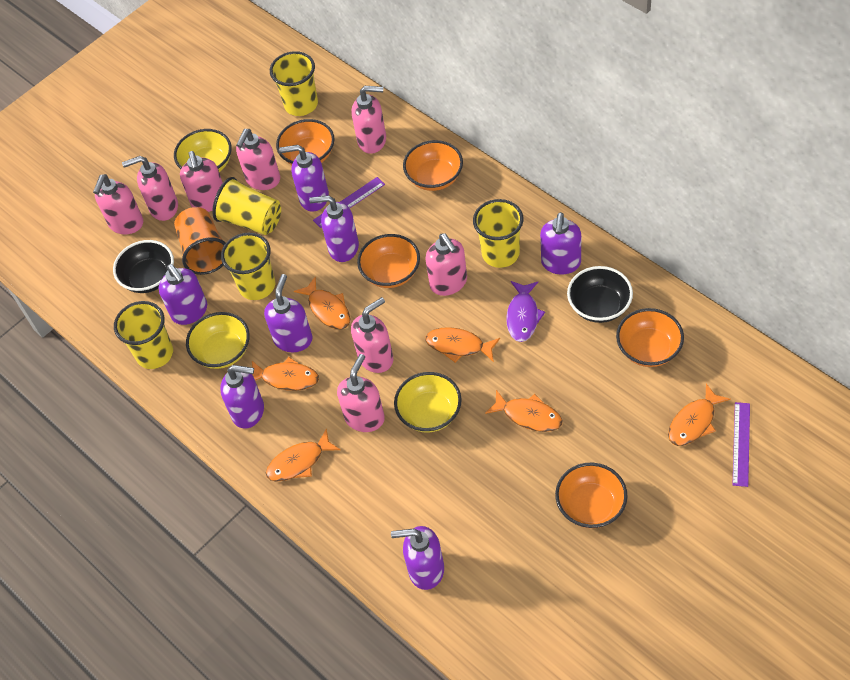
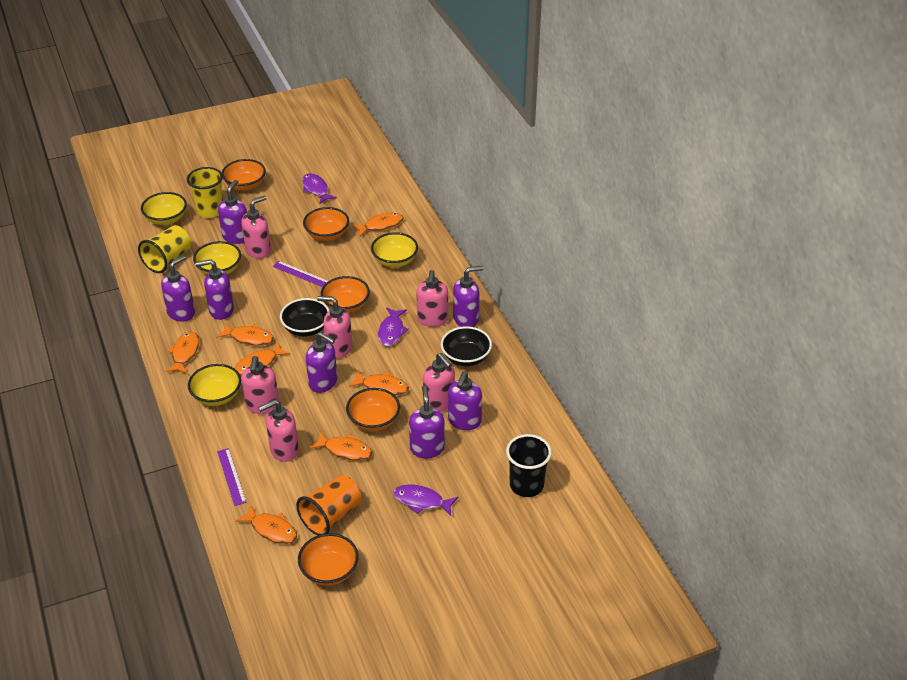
black cup: none = 0 -> [506,434,552,497] = 1
orange fish: [252,357,319,391] [266,429,341,482] [294,277,350,329] [425,327,500,363] [485,390,563,432] [668,384,731,446] = 6 -> [166,332,199,374] [216,323,274,346] [235,342,290,375] [236,505,297,544] [310,431,372,461] [349,371,409,395] [352,213,403,236] = 7
pink soap dispenser: [93,174,143,235] [122,156,178,221] [180,151,223,212] [236,129,280,190] [337,354,385,432] [351,86,386,154] [351,297,393,373] [425,233,467,296] = 8 -> [241,195,271,258] [241,356,279,414] [258,399,299,462] [317,296,352,359] [416,270,448,327] [423,353,455,412] = 6
purple fish: [506,281,545,342] = 1 -> [302,173,337,204] [378,307,409,346] [393,484,459,516] = 3
yellow bowl: [174,129,232,172] [186,312,250,369] [394,372,462,432] = 3 -> [141,192,187,225] [188,364,241,406] [193,241,241,275] [371,232,418,267] = 4
yellow cup: [114,301,173,369] [212,177,281,235] [221,233,275,300] [270,51,318,116] [473,199,524,268] = 5 -> [138,225,191,273] [187,167,223,218] = 2

